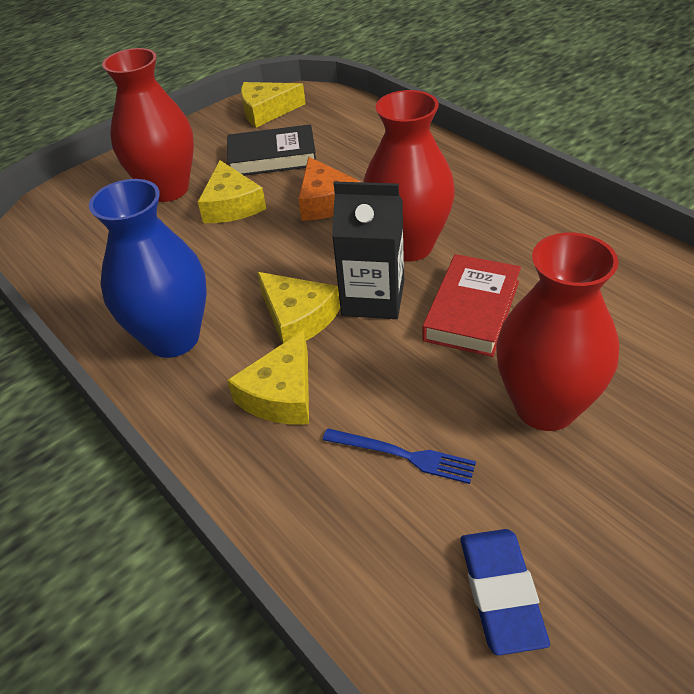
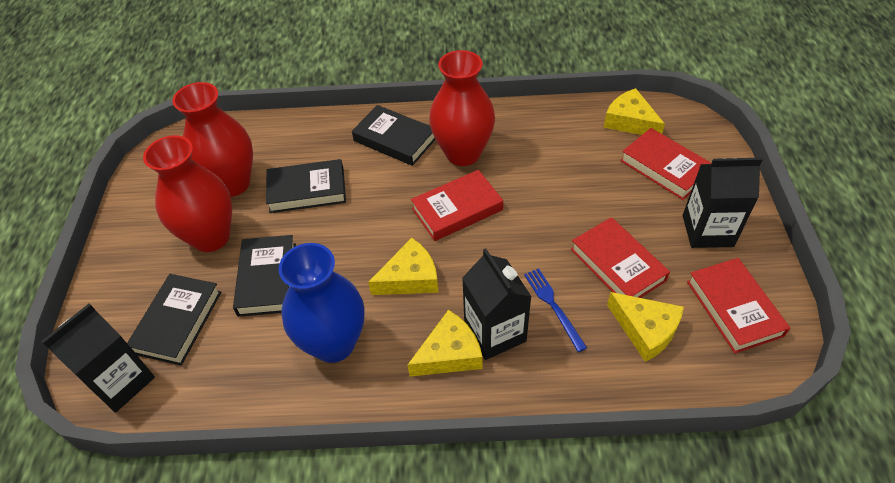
black book: [227,124,316,176] = 1 -> [127,274,221,366] [233,235,296,317] [266,159,346,213] [352,105,436,166] = 4
black carton: [332,182,404,319] = 1 -> [41,303,155,413] [462,249,532,360] [683,158,763,248] = 3
blue eraser: [460,529,550,655] = 1 -> none = 0
orange cheese: [298,157,361,221] = 1 -> none = 0
red book: [422,254,521,357] = 1 -> [411,170,503,241] [571,217,670,298] [620,128,711,200] [687,258,790,353] = 4

